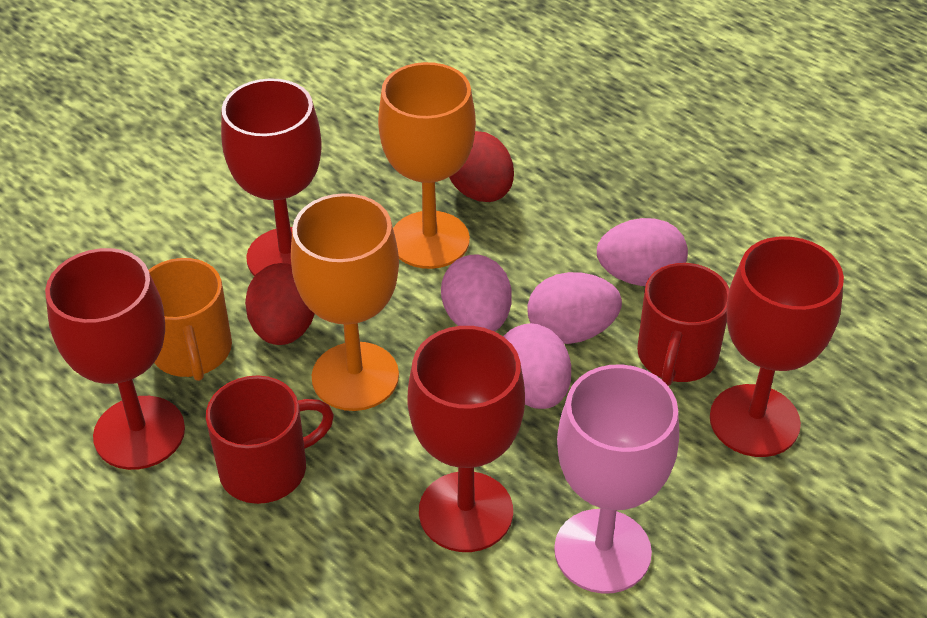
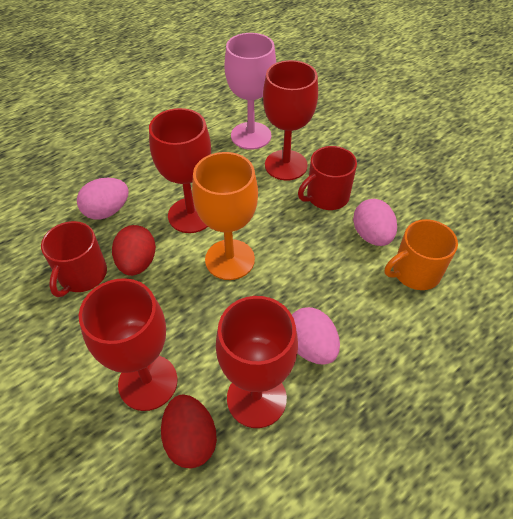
orange goblet: [291,193,399,411] [378,62,476,269] = 2 -> [192,152,258,280] = 1
pink egg: [441,255,512,332] [503,323,571,409] [527,272,622,344] [597,218,688,286] = 4 -> [77,178,129,220] [292,307,340,365] [353,199,397,246] = 3

